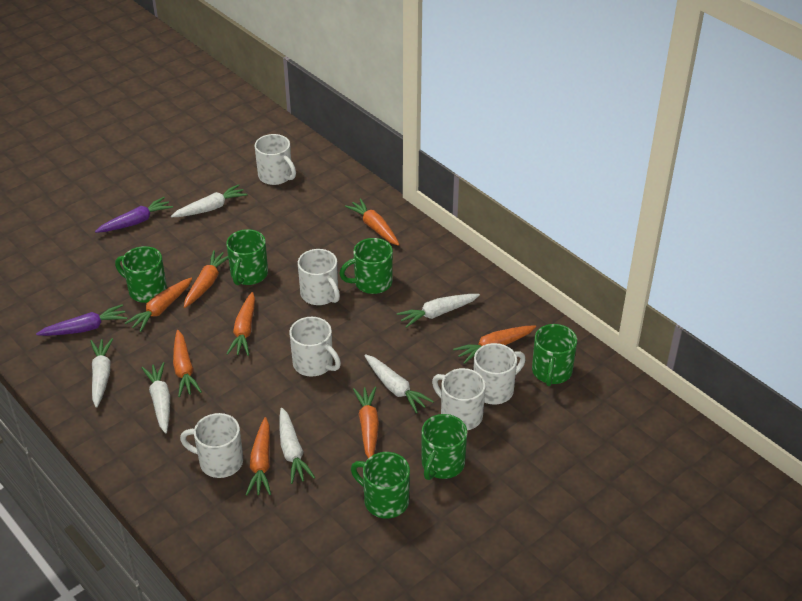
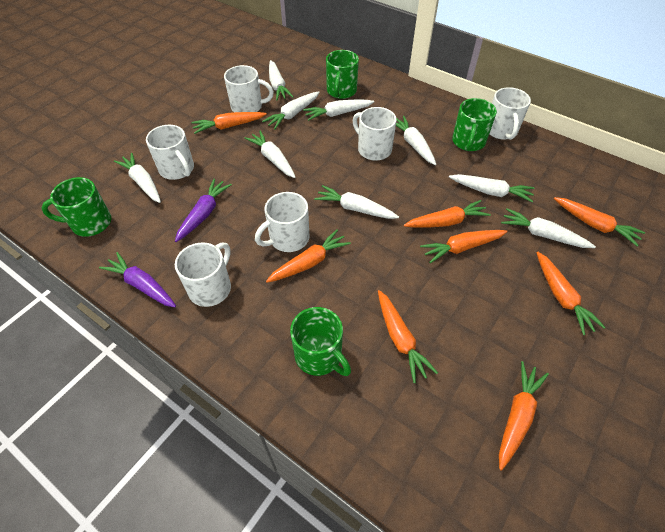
green mug: [115,246,167,303] [226,229,268,285] [339,238,393,294] [351,452,410,519] [422,414,467,480] [532,324,577,386] = 6 -> [41,177,111,237] [290,307,351,376] [326,50,359,99] [452,98,497,151] = 4
white carrot: [90,338,113,408] [141,362,170,434] [171,184,248,217] [280,408,315,484] [364,354,434,413] [397,294,480,328] = 6 -> [114,153,161,203] [244,131,296,178] [262,91,320,130] [269,60,293,100] [303,100,374,121] [314,185,399,219] [396,116,436,165] [449,174,534,202] [501,208,596,248] = 9

